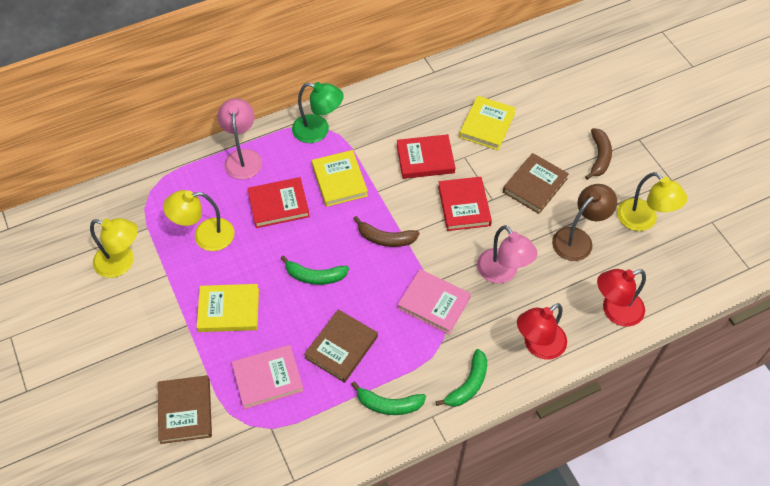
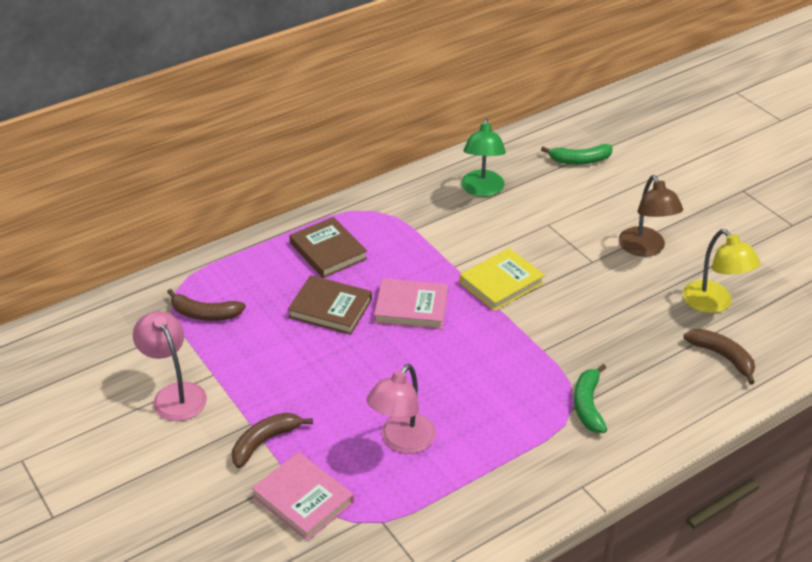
brown banana: [353,216,419,247] [585,128,612,180] = 2 -> [167,289,246,321] [232,413,313,468] [683,329,755,384] = 3
brown book: [158,375,212,444] [304,309,378,383] [503,153,569,214] = 3 -> [288,275,372,335] [289,217,367,278] = 2
green banana: [280,256,349,285] [351,381,426,415] [435,349,487,407] = 3 -> [541,144,613,165] [574,364,607,433] = 2
red book: [247,177,310,228] [397,134,455,179] [438,177,492,231] = 3 -> none = 0
red lamp: [517,303,567,360] [597,269,646,327] = 2 -> none = 0
yellow book: [197,284,259,332] [312,150,368,207] [459,96,516,150] = 3 -> [460,248,545,311] = 1
yellow lamp: [90,218,138,278] [163,190,234,251] [617,172,687,231] = 3 -> [683,229,761,313] = 1

